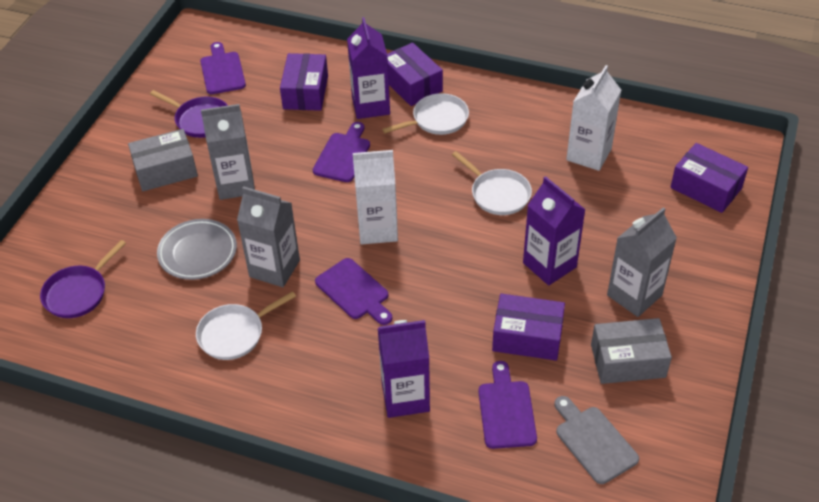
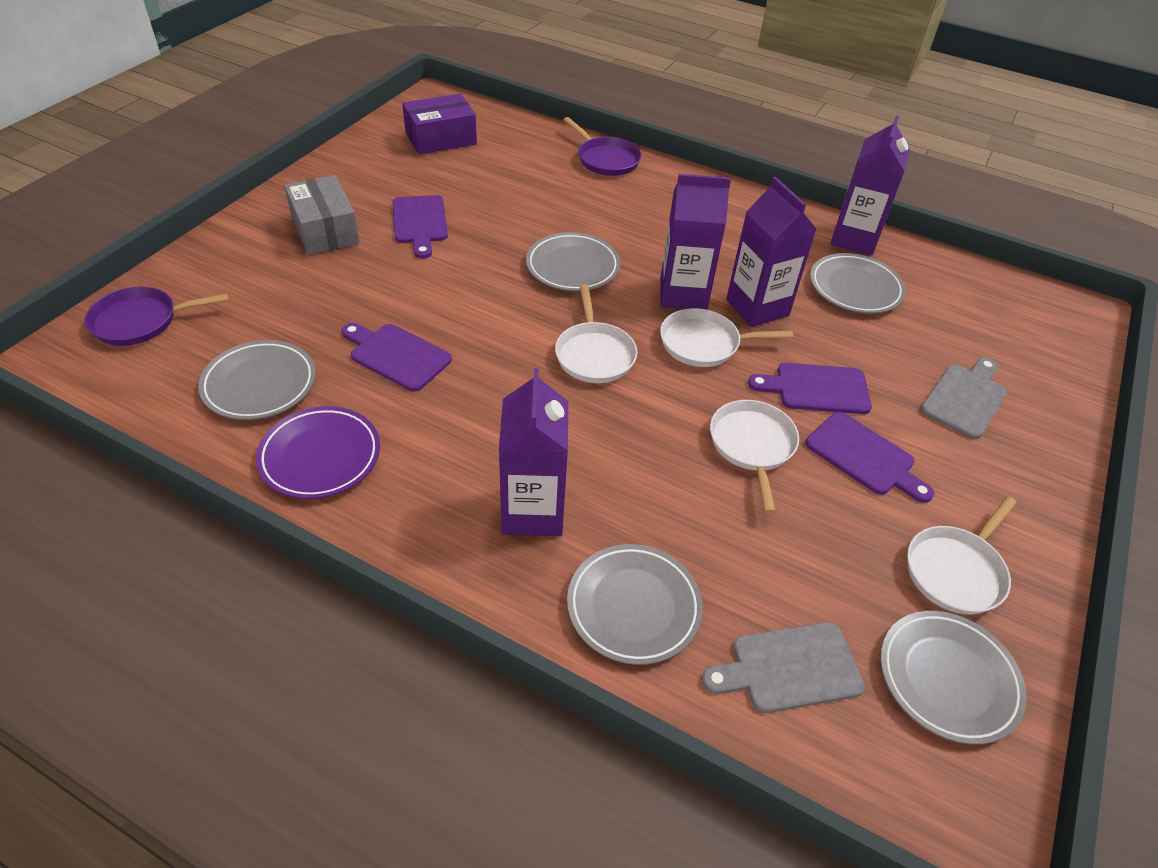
grey box: [128,129,198,191] [591,318,672,384] = 2 -> [284,175,360,255] = 1
grey carton: [201,104,255,200] [237,186,300,287] [607,207,677,317] = 3 -> none = 0
grey cutting board: [554,396,639,484] = 1 -> [702,622,865,713] [921,358,1007,439] = 2
grey plate: [157,219,237,280] = 1 -> [198,340,316,420] [526,232,620,291] [567,544,703,665] [810,253,906,314] [880,611,1027,745] = 5
purple box: [280,53,328,111] [387,43,443,106] [492,294,565,361] [670,143,748,213] = 4 -> [402,94,477,155] = 1
purple carton: [347,17,390,119] [378,320,430,418] [523,176,586,286] = 3 -> [499,368,568,536] [660,174,731,310] [726,177,816,327] [830,115,910,255] = 4
purple plate: none = 0 -> [256,406,380,499] = 1
white carton: [353,150,398,244] [566,65,621,171] = 2 -> none = 0
white pan: [196,291,296,360] [382,93,469,135] [452,151,532,215] = 3 -> [555,284,638,383] [660,308,793,367] [710,400,799,514] [907,496,1017,614] = 4

